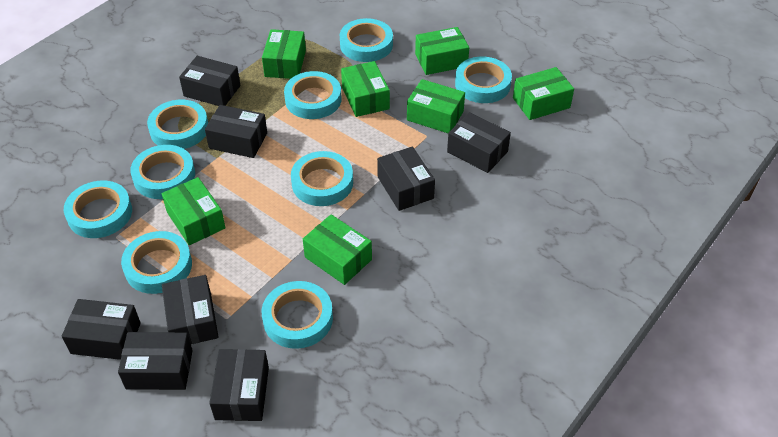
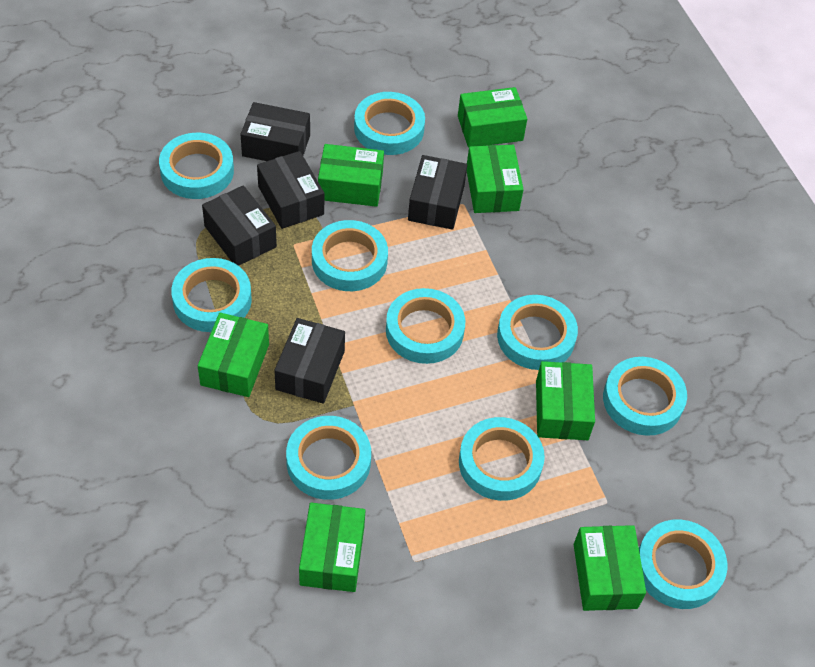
black box: [62,299,141,360] [118,332,193,390] [162,275,219,344] [179,56,241,106] [205,105,267,158] [209,349,269,421] [377,147,435,211] [447,112,511,173] = 8 -> [202,185,277,266] [240,102,310,161] [257,151,324,229] [274,318,345,404] [408,155,467,230] = 5
turquoise tape: [64,181,132,238] [121,231,192,294] [130,145,195,199] [147,100,208,149] [261,281,333,349] [284,71,341,119] [291,151,353,206] [340,18,393,62] [455,57,512,103] = 9 -> [159,133,234,199] [171,258,252,332] [286,416,371,500] [312,220,388,291] [354,92,425,155] [386,288,465,364] [459,417,545,501] [497,295,578,370] [603,357,687,436] [639,519,727,609] = 10

